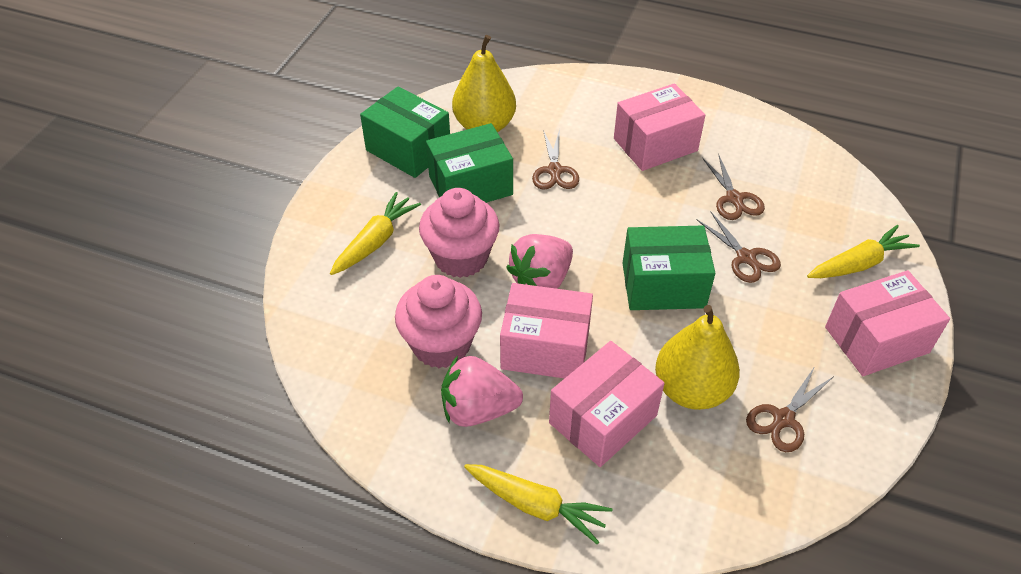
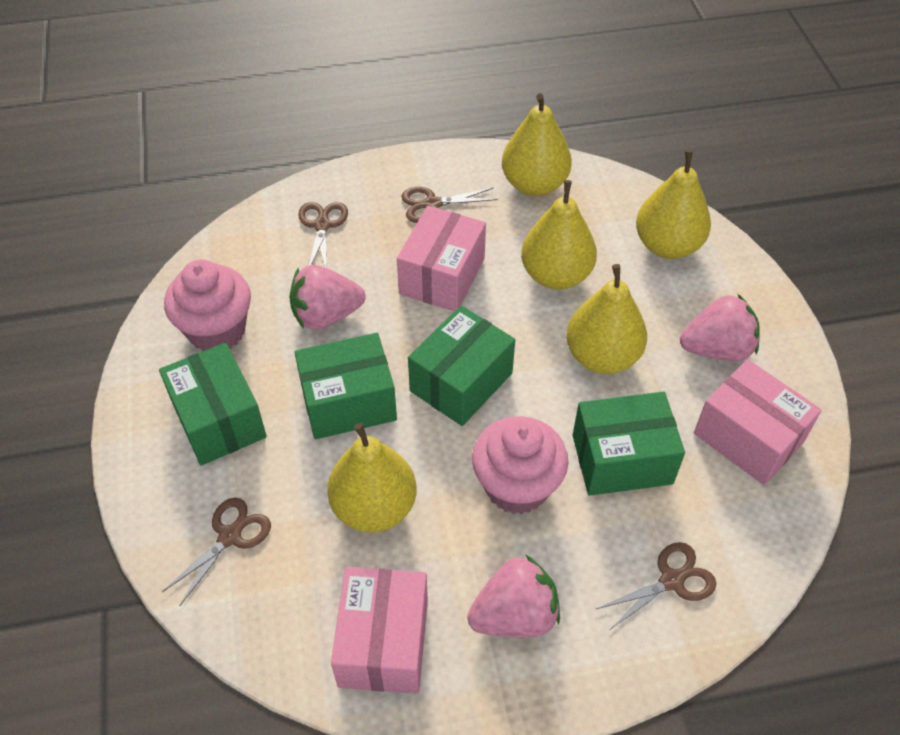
green box: [360,86,450,178] [426,123,513,203] [622,226,715,310] = 3 -> [159,343,267,466] [294,333,397,439] [408,305,515,426] [573,392,685,496] = 4
pink box: [500,283,593,379] [549,341,665,467] [614,83,705,171] [825,270,950,376] = 4 -> [331,567,428,694] [397,206,486,311] [694,359,822,485] = 3
pink strawberry: [441,356,523,427] [506,234,573,289] = 2 -> [289,265,366,330] [467,554,560,637] [680,294,760,361] = 3
yellow carrot: [330,192,421,275] [464,464,612,544] [807,225,920,278] = 3 -> none = 0
yellow pear: [452,35,516,132] [655,305,740,410] = 2 -> [327,423,416,533] [502,93,572,196] [521,180,597,289] [566,264,647,374] [636,150,711,259] = 5

